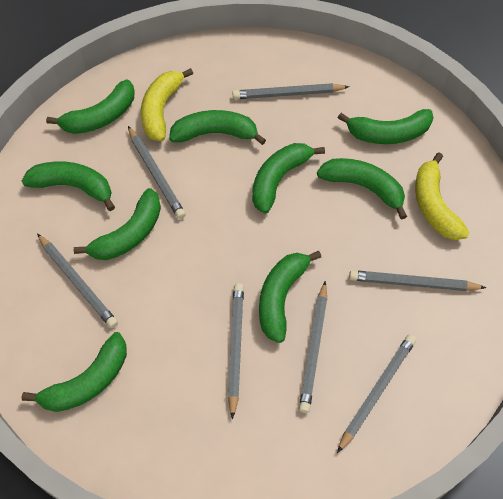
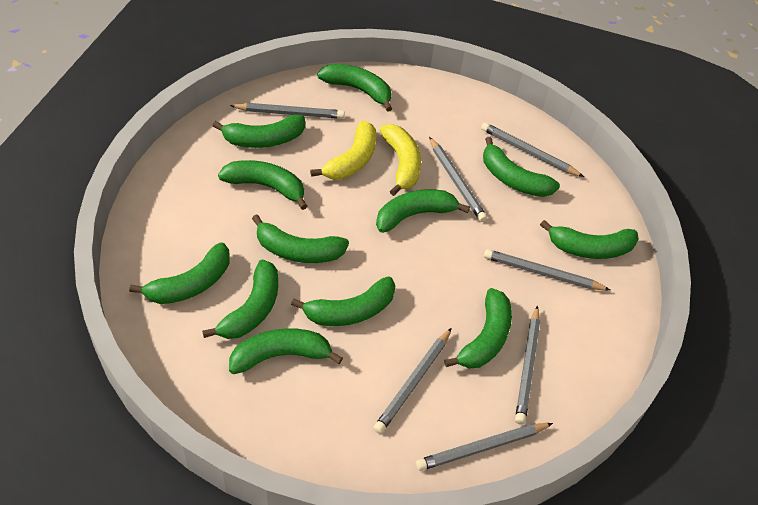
green banana: [21,332,127,412] [22,161,115,211] [46,79,134,134] [74,188,161,260] [169,110,266,145] [252,143,325,214] [259,251,321,343] [317,158,407,220] [338,109,433,144] = 9 -> [129,243,230,304] [202,260,278,339] [213,115,305,148] [218,160,307,210] [229,328,343,374] [252,214,349,263] [291,277,395,326] [317,64,392,112] [376,189,470,233] [444,288,512,369] [483,137,560,197] [540,220,639,259] = 12

